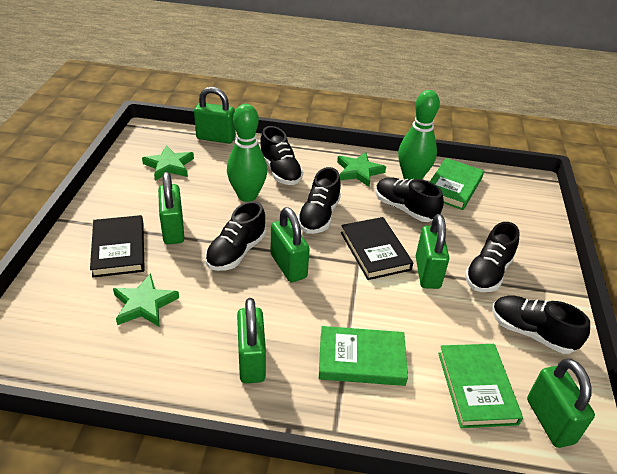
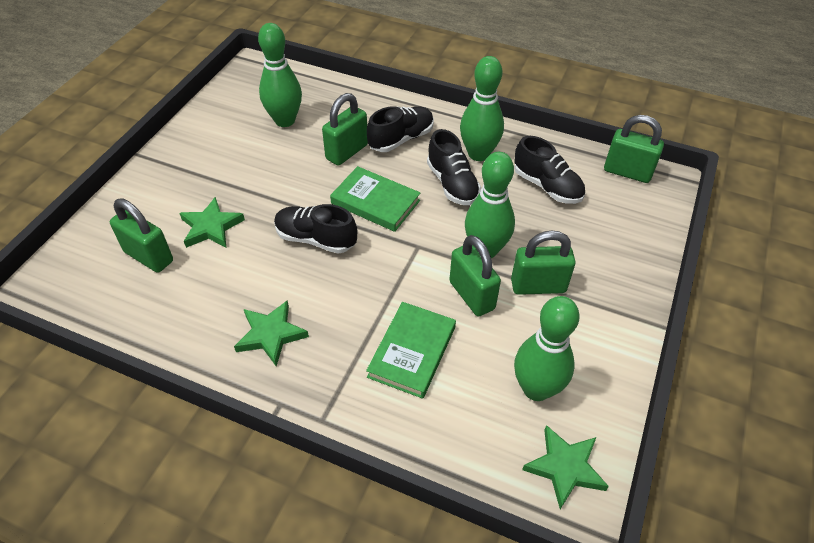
black book: [90,215,145,278] [341,217,413,280] = 2 -> none = 0
black shoe: [205,201,266,271] [260,126,303,185] [297,167,341,234] [376,177,444,222] [465,222,519,292] [492,295,590,354] = 6 -> [274,204,357,254] [367,106,434,152] [427,129,481,205] [514,136,585,204] = 4
green book: [319,326,408,386] [430,158,484,210] [438,344,523,428] = 3 -> [330,166,420,232] [366,302,456,399] = 2
green bowling pin: [227,104,267,202] [398,90,440,180] = 2 -> [258,23,302,127] [460,56,504,161] [465,152,515,258] [514,296,580,401] = 4
green padlock: [158,172,184,244] [194,87,236,144] [237,298,266,383] [271,207,310,282] [416,214,449,289] [527,359,595,448] = 6 -> [110,198,173,273] [322,93,368,166] [449,235,501,316] [511,230,576,295] [604,115,664,183] = 5

